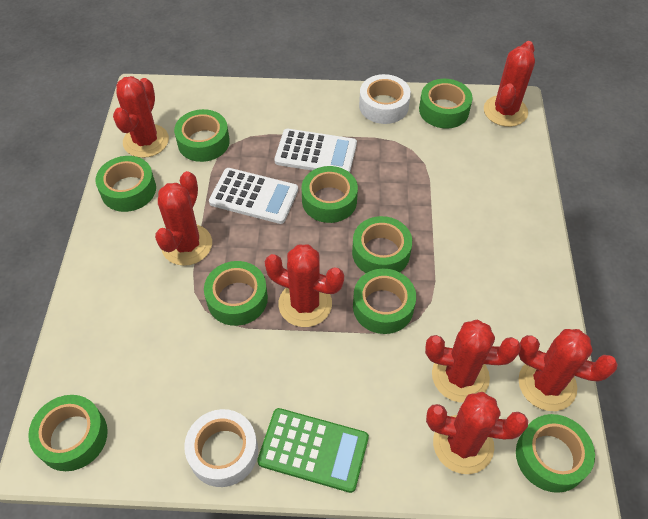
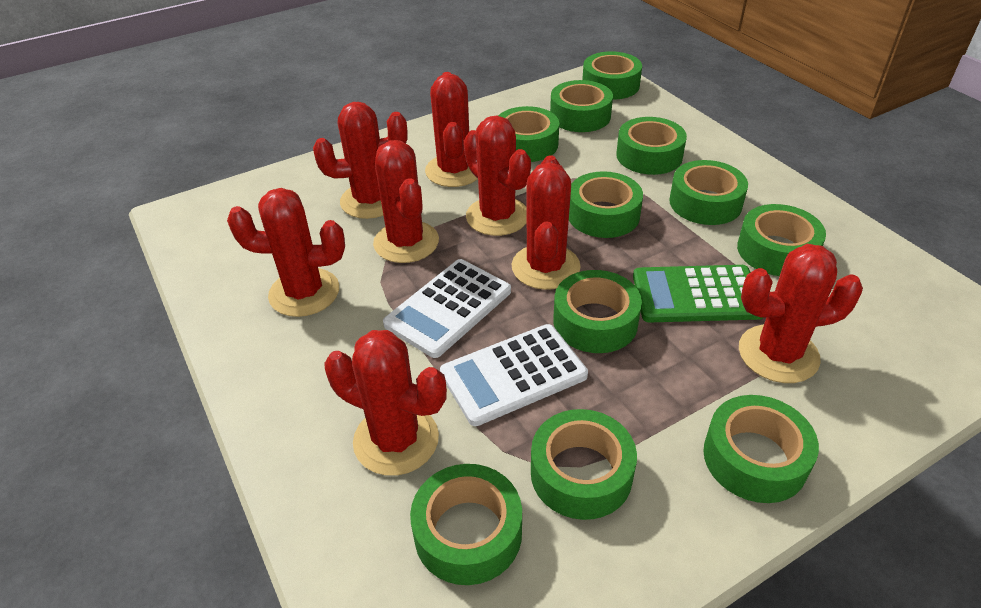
green tape: [28,395,108,471] [96,156,156,212] [174,109,230,162] [204,261,268,326] [302,166,358,223] [352,216,412,273] [353,269,416,334] [419,79,473,129] [516,414,595,493] = 9 -> [410,464,522,585] [498,106,559,162] [531,409,637,520] [550,80,613,132] [553,270,642,353] [569,171,643,238] [582,51,642,100] [616,117,687,175] [669,160,748,225] [703,395,819,503] [737,204,826,276] = 11
red cactus: [113,76,169,158] [155,171,212,266] [265,245,344,327] [425,319,521,403] [426,392,528,474] [484,41,535,127] [518,329,618,411] = 7 -> [227,188,345,317] [313,102,408,219] [324,330,447,476] [373,140,439,263] [425,72,478,187] [464,115,531,236] [512,156,581,290] [739,244,863,383] = 8
white tape: [184,409,258,487] [359,74,411,124] = 2 -> none = 0

